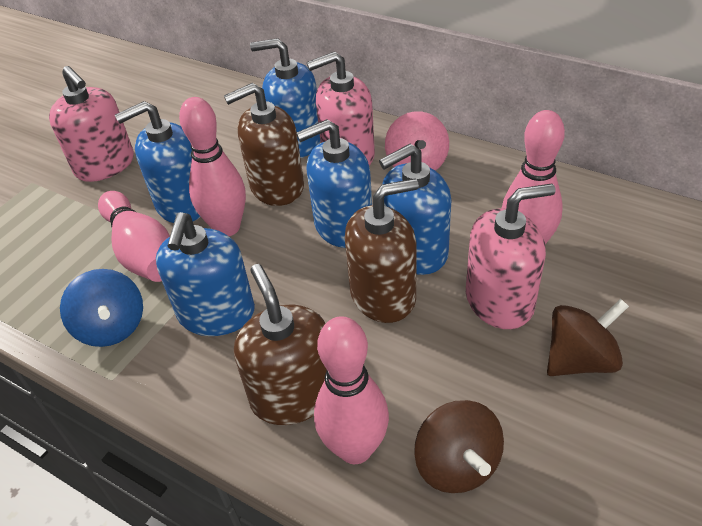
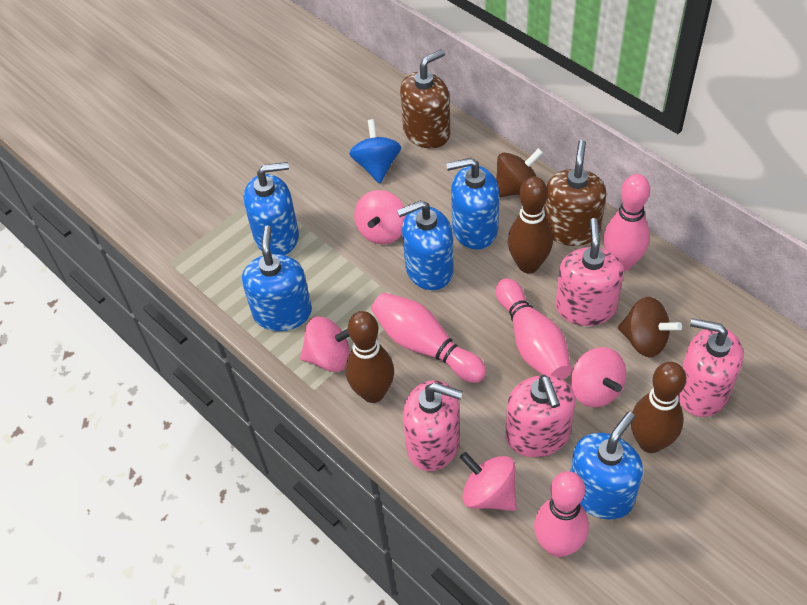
brown bowling pin: none = 0 -> [346,311,394,403] [508,177,553,273] [631,362,686,453] = 3
brown soap dispenser: [224,83,304,206] [234,264,326,425] [345,178,419,323] = 3 -> [400,49,451,149] [544,140,606,246] = 2
pink soap dispenser: [49,66,134,182] [307,51,375,166] [466,183,556,329] = 3 -> [403,380,463,471] [505,375,575,457] [555,218,624,326] [678,318,743,417] = 4
pink spinning top: [385,111,449,171] = 1 -> [300,317,350,372] [354,190,406,244] [460,452,517,511] [571,347,626,407] = 4

